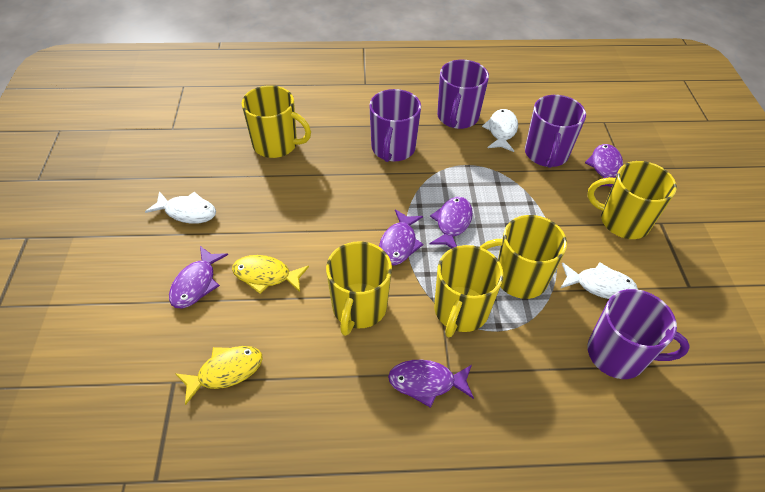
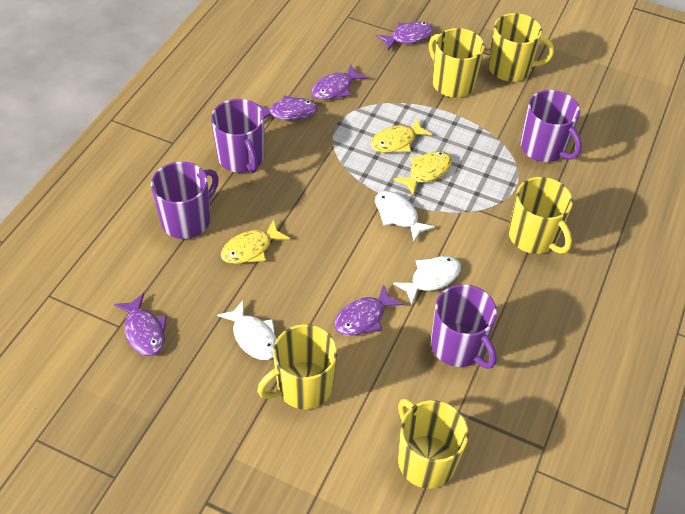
yellow fish: [175,346,263,405] [232,255,309,294] = 2 -> [221,219,290,264] [371,118,432,153] [393,151,452,196] = 3

